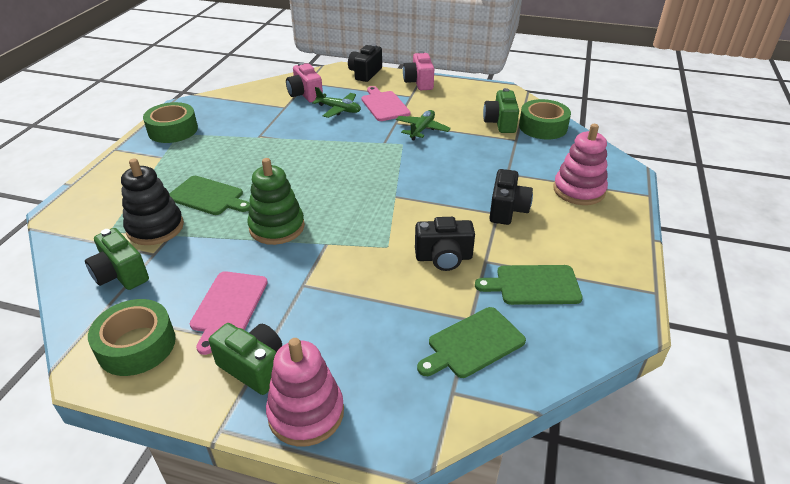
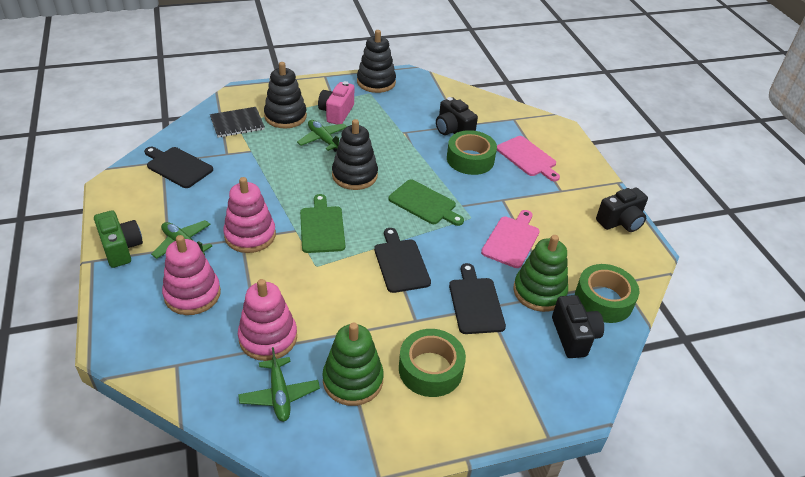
black cutting board: none = 0 -> [144,147,213,188] [374,228,431,293] [449,263,506,334] = 3
black notebook: none = 0 -> [210,107,265,138] = 1
black stacking toy: [121,158,184,245] = 1 -> [264,62,307,129] [332,119,378,190] [357,30,396,93] = 3
green camera: [85,228,149,290] [209,323,282,395] [483,88,519,133] = 3 -> [94,210,143,268] = 1
green cutting board: [169,176,250,215] [417,307,526,378] [475,265,583,305] = 3 -> [300,194,345,253] [388,180,464,226] = 2
green plane: [312,87,361,118] [396,110,451,140] = 2 -> [151,220,212,259] [238,347,320,421] [297,120,347,152] = 3
green stacking toy: [247,158,305,245] = 1 -> [322,322,384,406] [513,235,568,312] = 2
pink camera: [286,62,323,102] [403,51,434,90] = 2 -> [318,81,354,125] = 1
pink stacking toy: [266,338,344,447] [554,124,608,205] = 2 -> [162,235,221,315] [223,177,276,253] [238,279,297,361] = 3

